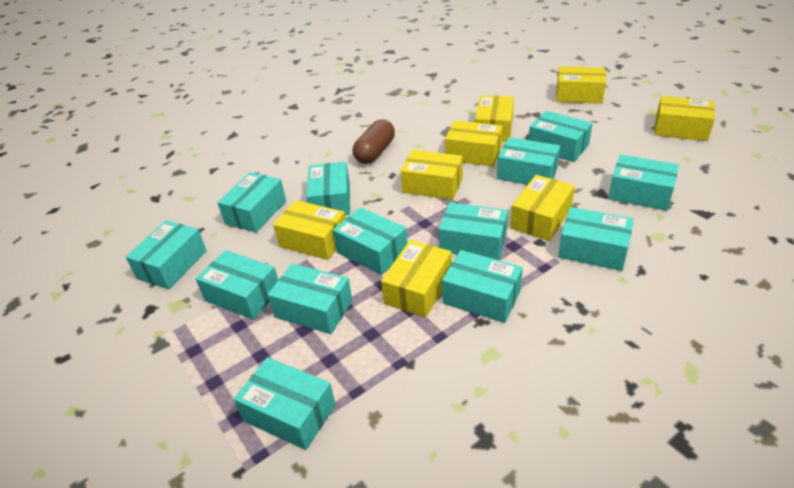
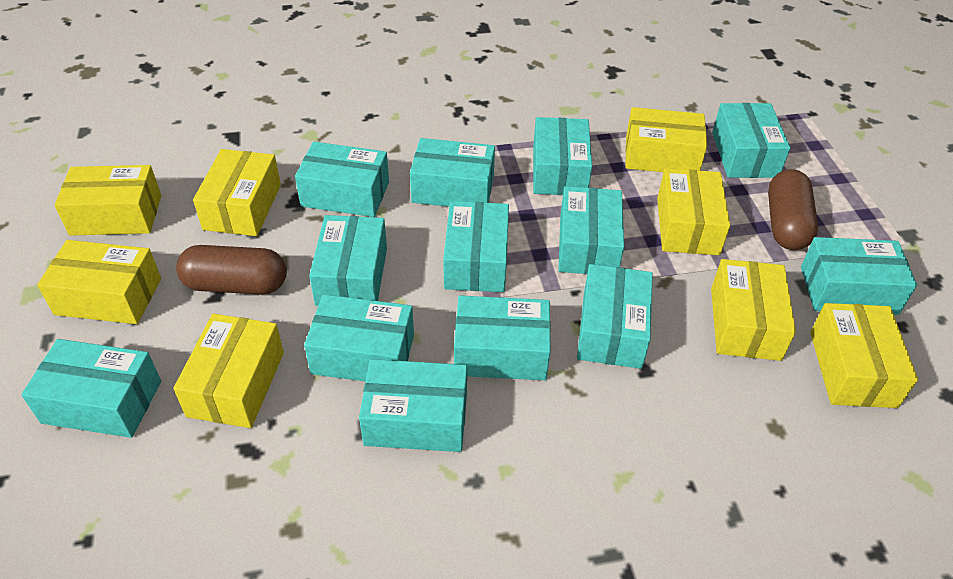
brown capsule: [353,120,395,164] = 1 -> [176,245,287,295] [768,169,818,250] = 2

